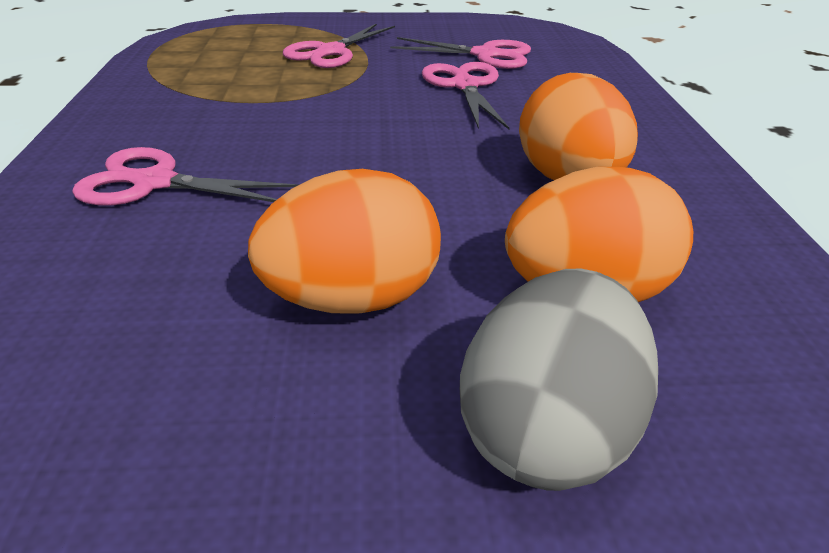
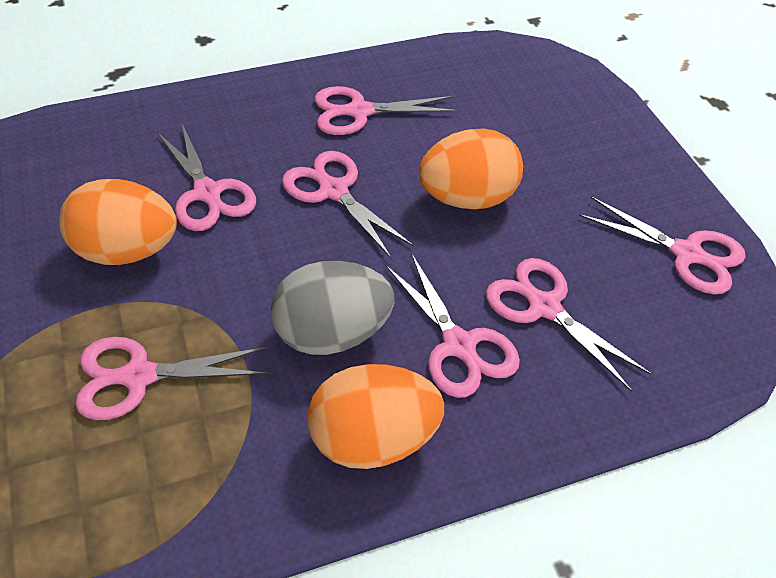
pink scissors: [72,147,299,206] [283,23,395,68] [390,37,531,69] [422,62,510,129] = 4 -> [75,337,270,420] [157,124,256,231] [282,151,414,258] [314,86,458,135] [386,253,520,398] [486,258,652,392] [579,197,746,294] = 7

